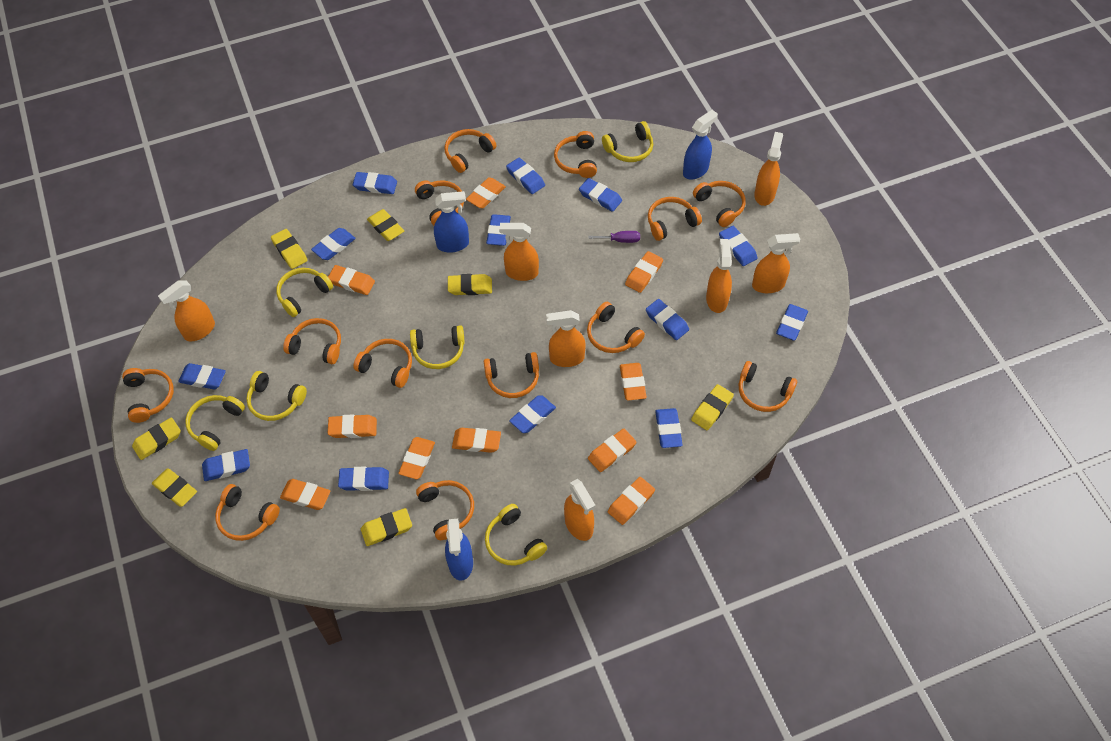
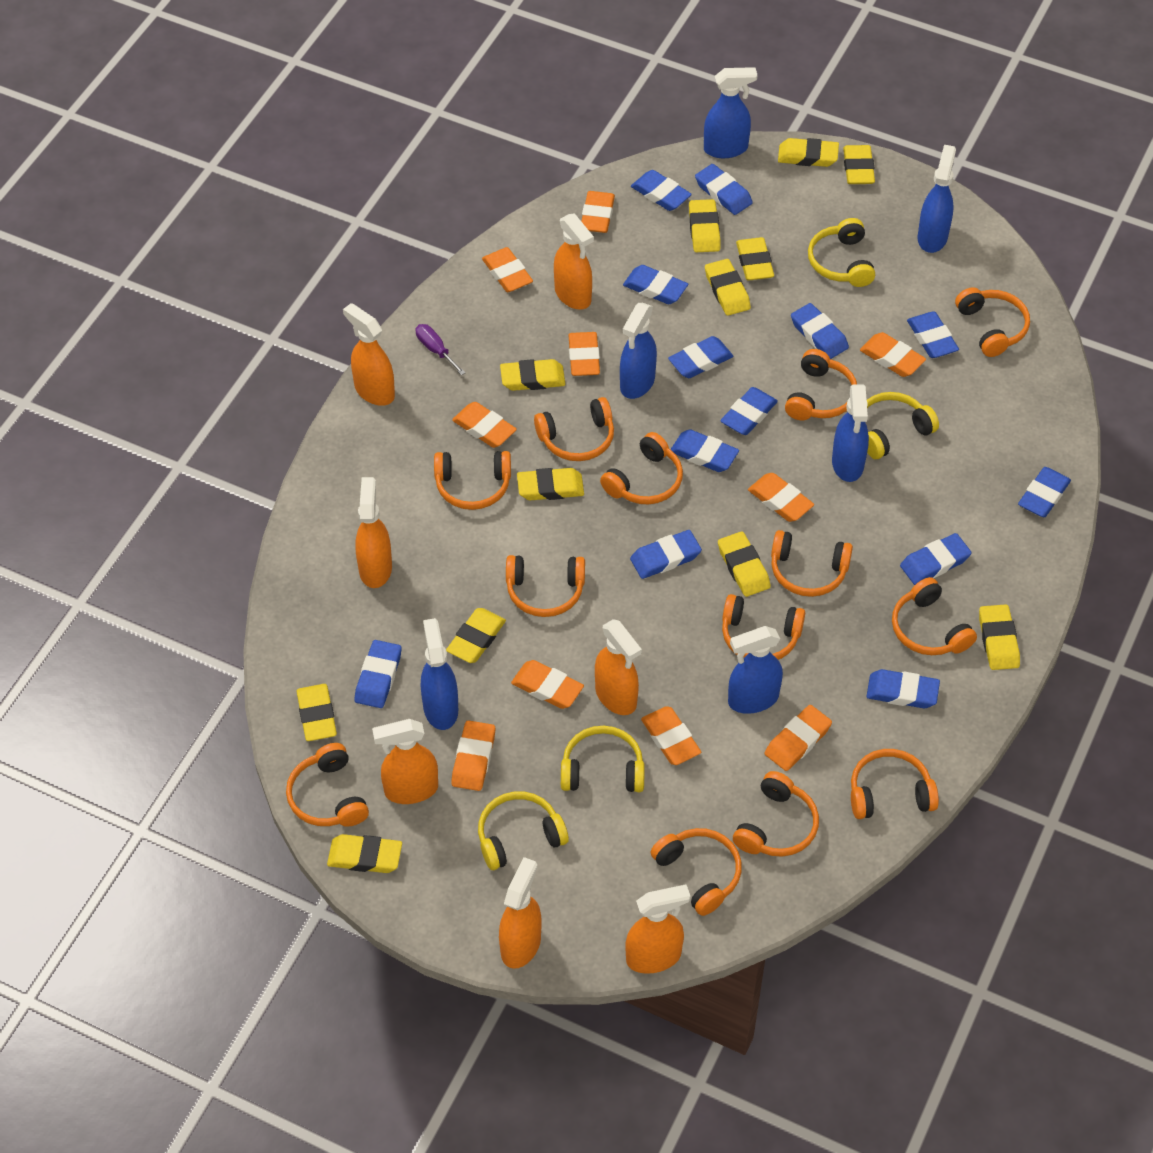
blue spray bottle: [434,191,469,253] [445,518,473,581] [683,110,718,180] = 3 -> [421,618,458,730] [620,303,657,399] [704,67,757,158] [728,626,783,714] [832,385,869,482] [918,145,956,253] = 6
yellow eraser: [132,417,181,460] [152,469,197,507] [271,229,308,269] [361,508,412,546] [367,209,404,241] [448,274,492,295] [691,384,734,430] = 7 -> [296,684,337,741] [327,834,402,873] [446,608,506,663] [500,359,565,391] [517,468,584,500] [689,199,721,252] [705,259,751,316] [718,531,771,597] [736,237,774,281] [778,138,839,167] [843,145,875,184] [979,604,1020,670] = 12
yellow headphones: [185,395,245,451] [246,371,307,421] [276,268,333,317] [410,325,465,369] [485,504,547,565] [602,121,653,162] = 6 -> [478,792,569,870] [561,726,645,792] [808,218,875,287] [867,392,939,459] = 4

